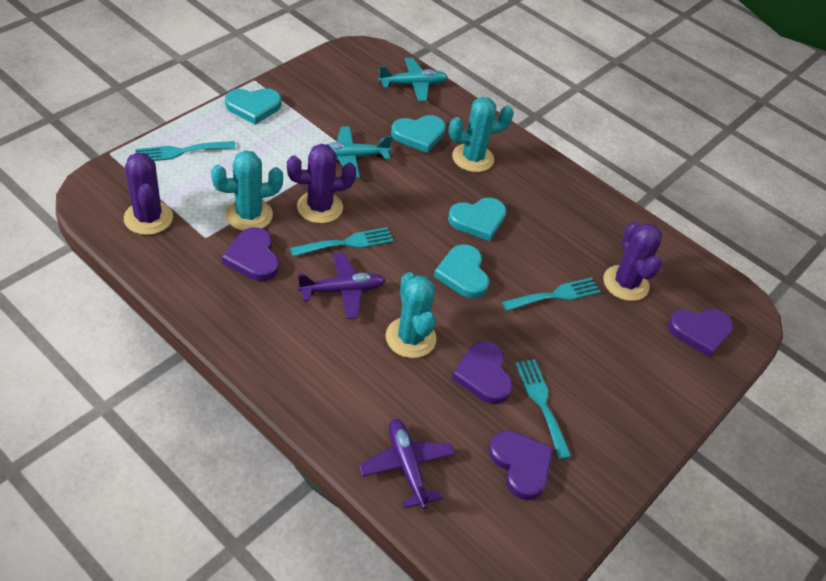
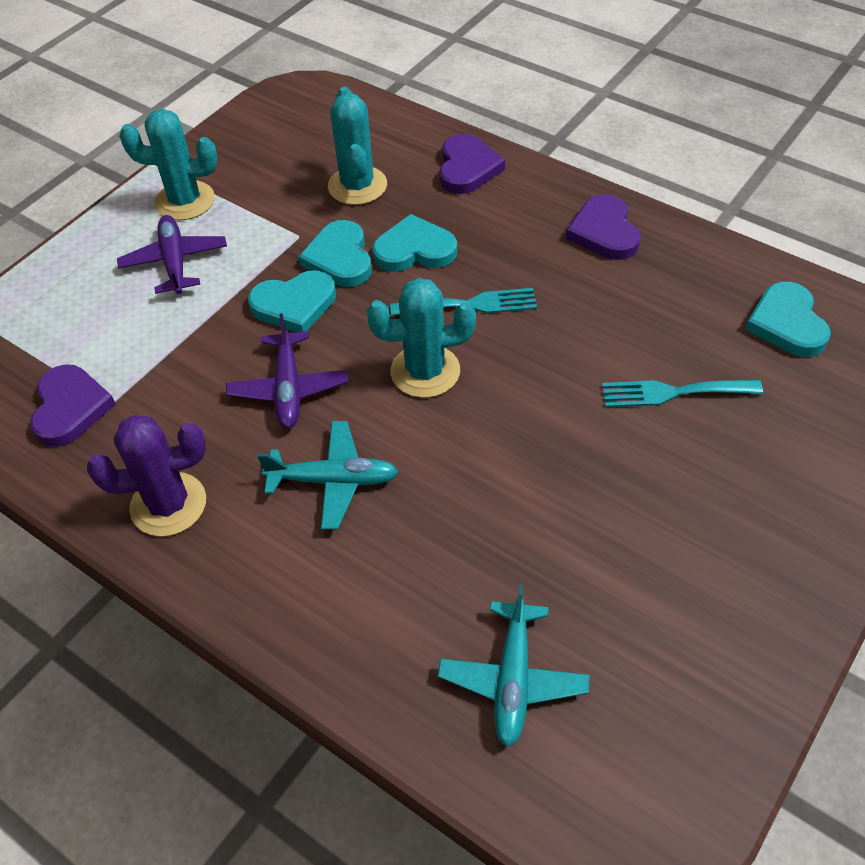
purple cactus: [124,152,173,235] [287,144,356,224] [603,221,662,301] = 3 -> [87,415,206,537] = 1
purple heart: [222,227,279,281] [452,341,513,404] [489,430,553,500] [668,309,733,357] = 4 -> [30,364,116,447] [439,134,505,194] [566,194,641,260] = 3
turquoise fork: [135,141,236,161] [290,227,393,257] [502,277,601,311] [515,359,571,460] = 4 -> [390,288,537,316] [602,380,763,408] = 2

